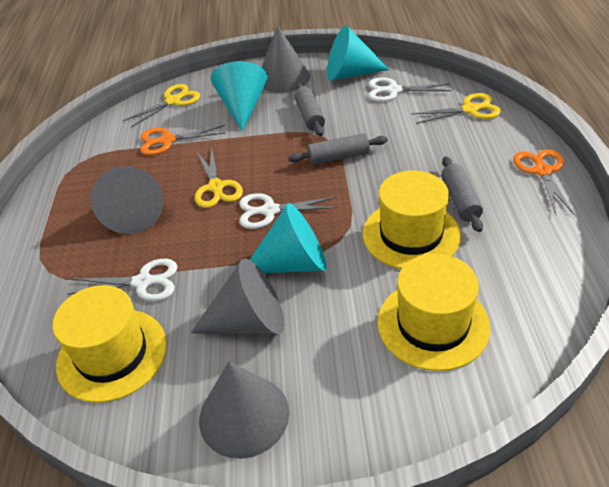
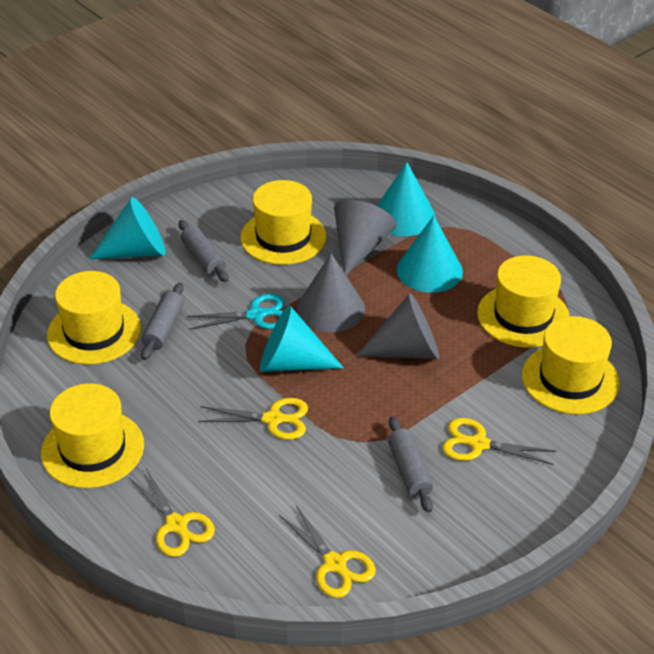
grey cone: [91,166,163,234] [191,259,284,334] [199,361,289,459] [262,25,310,93] = 4 -> [297,253,365,332] [334,200,396,275] [356,293,439,359] = 3
orange scissors: [140,125,226,155] [513,149,575,215] = 2 -> none = 0
turquoise cone: [211,61,268,131] [250,203,327,273] [327,25,390,81] = 3 -> [89,197,166,259] [260,305,344,372] [377,162,435,236] [397,216,463,293] = 4
turquoise scissors: none = 0 -> [187,294,285,330] = 1
white scissors: [67,259,177,301] [239,193,338,229] [368,77,452,102] = 3 -> none = 0
yellow hat: [53,285,167,403] [363,170,461,269] [378,254,491,371] = 3 -> [41,383,144,488] [47,271,141,365] [240,180,326,265] [477,255,570,348] [522,316,620,414] = 5
yellow scissors: [123,84,200,128] [195,149,243,208] [411,93,501,124] = 3 -> [128,468,215,557] [198,398,308,440] [279,505,376,598] [442,418,556,465] = 4

